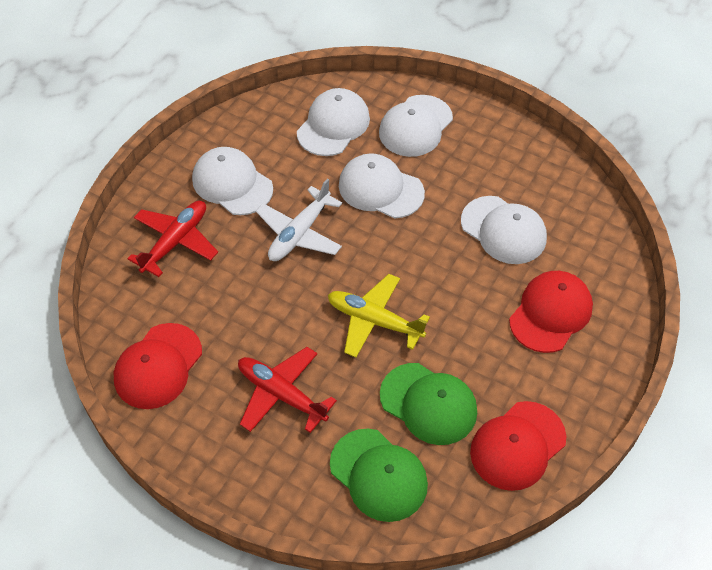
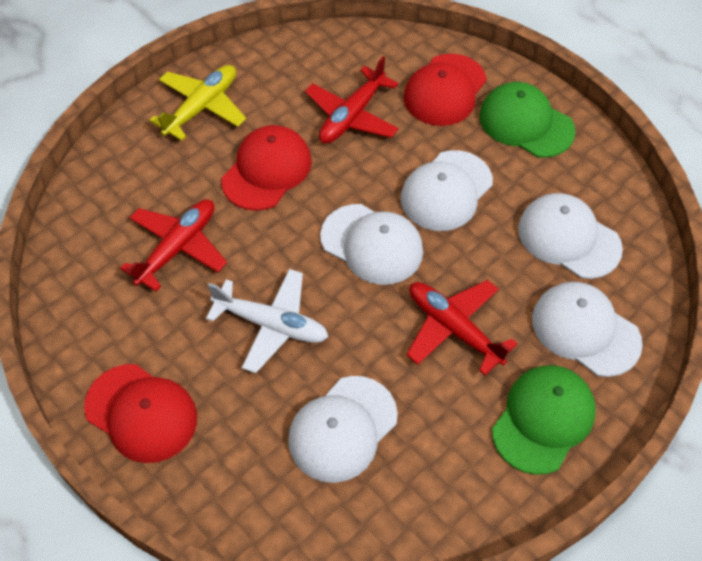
red plane: [127,201,218,277] [238,347,337,433] = 2 -> [120,199,227,292] [305,56,399,144] [407,280,518,375] = 3

